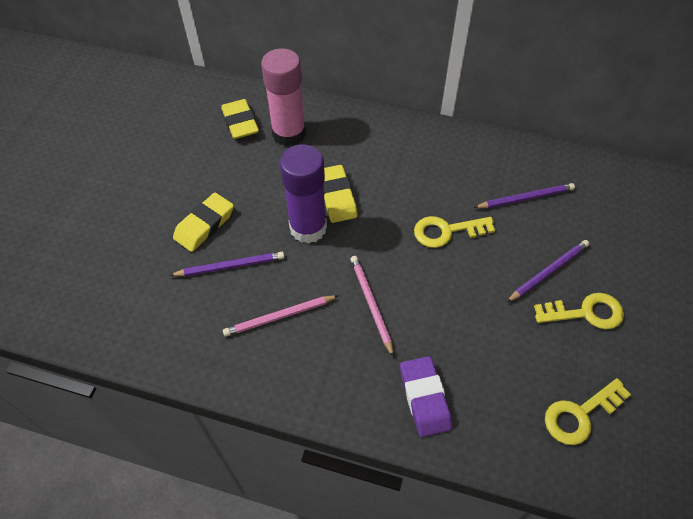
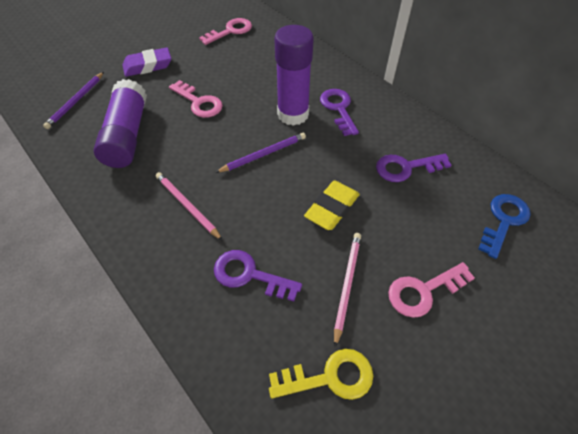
blue key: none = 0 -> [478,194,531,259] = 1
pink glue stick: [261,48,306,146] = 1 -> none = 0
pink key: none = 0 -> [169,80,223,118] [199,18,252,45] [388,262,475,318] = 3
purple glue stick: [280,144,327,244] = 1 -> [93,79,147,168] [274,25,314,126] = 2
purple key: none = 0 -> [214,250,302,302] [320,89,359,136] [376,154,452,182] = 3
purple pencil: [170,252,284,276] [474,183,575,208] [507,240,589,302] = 3 -> [43,72,104,129] [215,133,306,173] = 2
yellow eraser: [173,193,234,252] [221,99,259,139] [324,165,357,223] = 3 -> [304,181,360,230] = 1
yellow key: [414,216,495,248] [534,293,624,329] [545,378,631,445] = 3 -> [269,349,373,400] = 1

